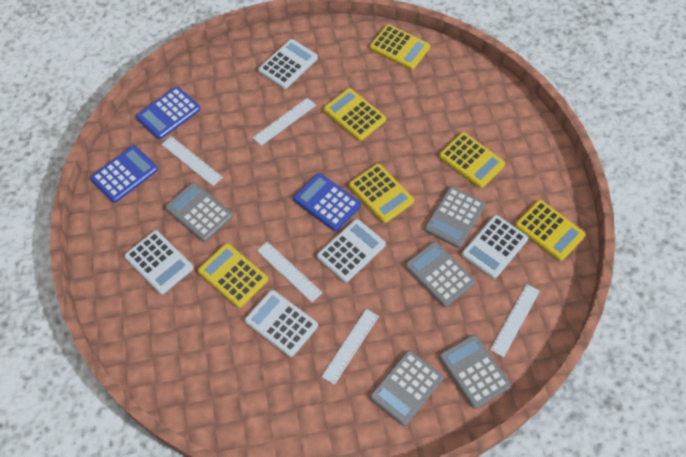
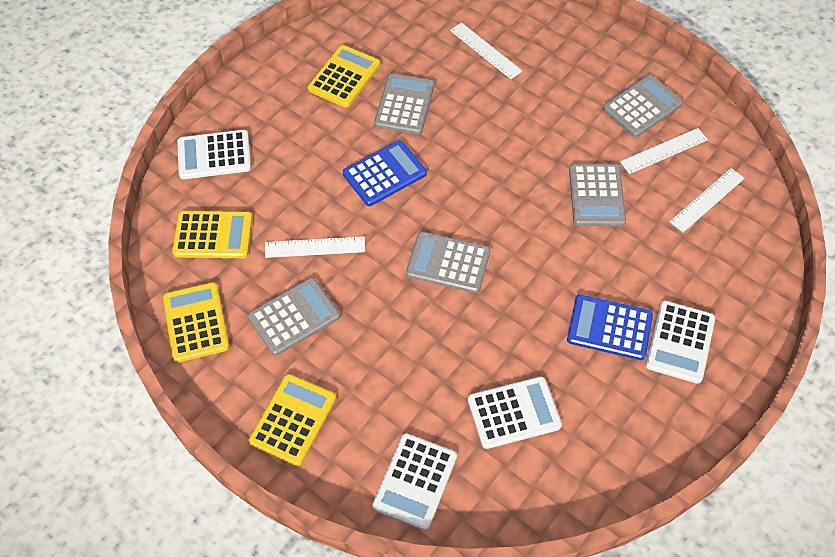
blue calculator: [90,145,158,203] [136,87,200,139] [293,173,361,231] = 3 -> [343,140,427,206] [567,294,653,360] = 2
white calculator: [124,230,193,294] [245,290,318,357] [258,39,318,89] [317,219,386,282] [462,215,528,279] = 5 -> [177,130,251,179] [372,433,457,530] [468,377,562,449] [646,301,715,384] = 4
white ruler: [161,136,223,186] [253,97,316,146] [257,242,323,302] [321,309,379,385] [490,284,540,358] = 5 -> [265,236,365,258] [450,22,522,79] [620,128,708,174] [669,168,745,233] = 4
yellow calculator: [198,243,268,308] [323,88,386,141] [349,164,414,223] [370,24,430,70] [439,132,505,188] [515,200,586,261] = 6 -> [163,282,229,362] [172,211,252,258] [249,374,336,466] [308,45,380,108] = 4

